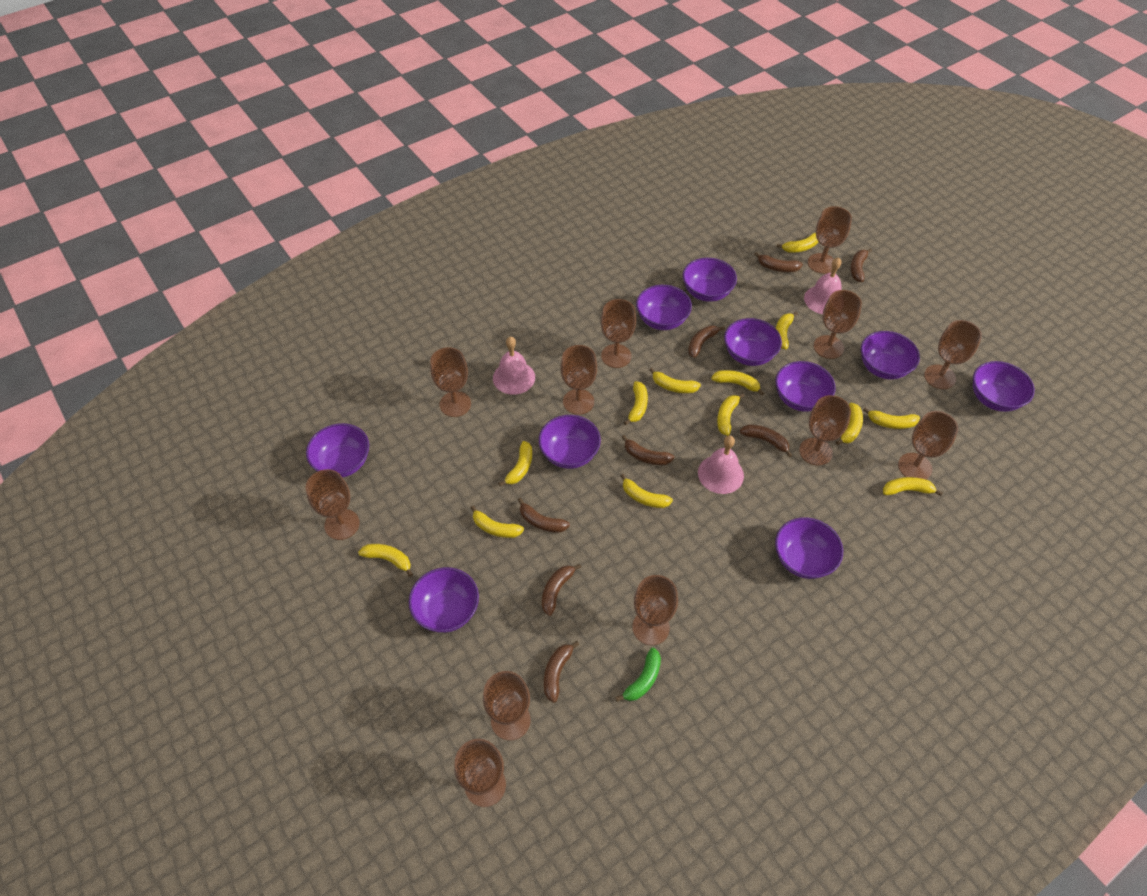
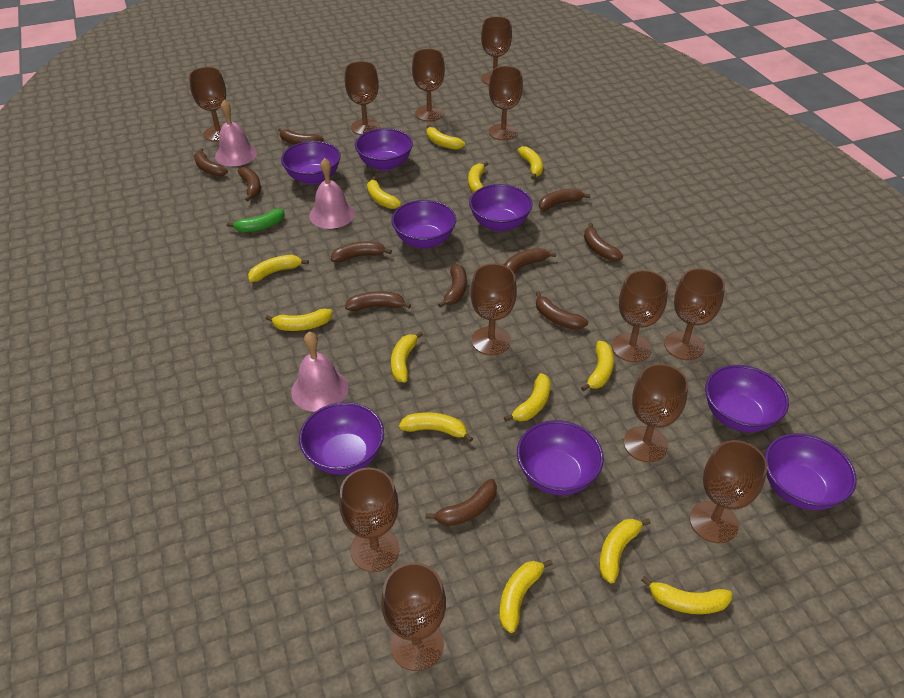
brown banana: [518,498,570,533] [542,564,581,616] [544,641,579,703] [622,435,674,465] [688,325,725,358] [740,424,792,457] [754,252,803,272] [850,248,872,282] = 8 -> [194,148,228,177] [238,167,261,201] [278,128,324,145] [331,241,392,262] [345,291,411,311] [425,479,497,526] [438,264,467,308] [504,248,556,273] [536,291,588,330] [539,188,590,211] [584,223,623,261] = 11
purple bowl: [306,423,369,478] [409,567,479,633] [539,415,601,469] [636,285,692,330] [683,258,737,302] [724,318,782,366] [775,361,836,412] [775,517,843,579] [861,331,920,379] [973,361,1035,412] = 10 -> [281,141,341,185] [299,402,384,475] [355,128,413,171] [391,200,456,248] [469,184,533,231] [517,420,604,495] [705,365,789,432] [765,433,857,510] = 8

